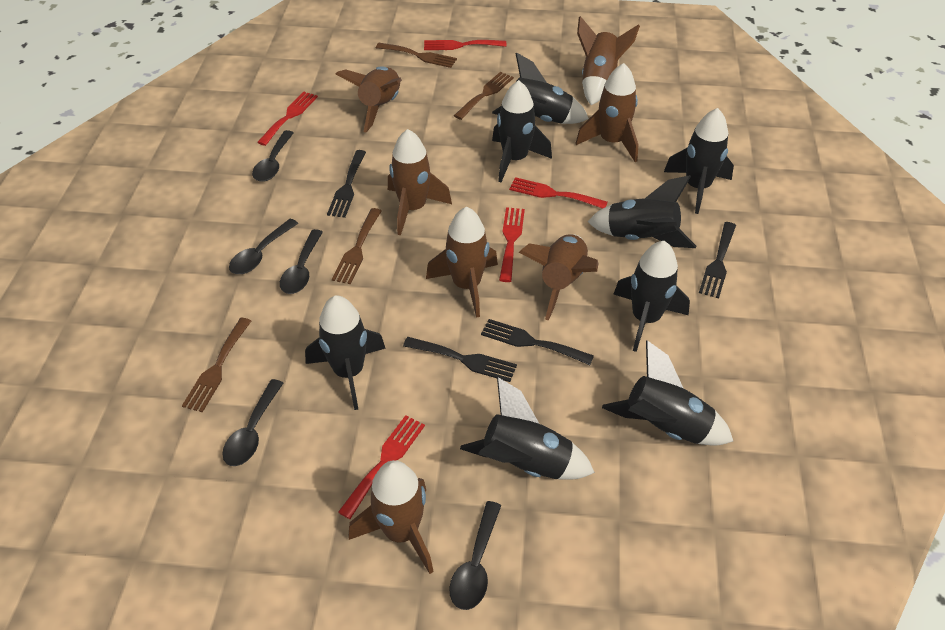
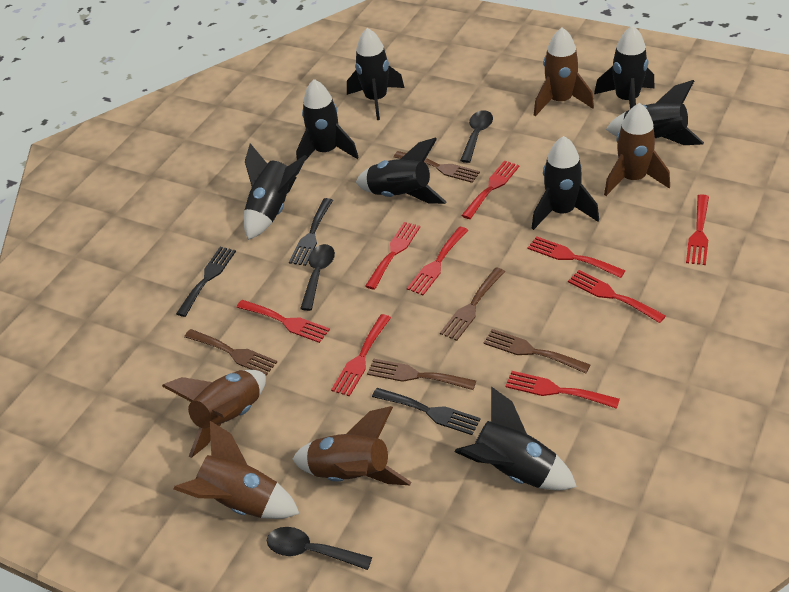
black fork: [327,150,366,218] [403,337,517,382] [481,319,594,365] [699,222,736,299] = 4 -> [176,247,236,317] [289,198,333,266] [372,388,481,435] = 3
black spoon: [222,379,283,466] [229,219,298,274] [252,130,294,182] [280,229,323,294] [449,501,501,610] = 5 -> [267,527,372,570] [300,244,335,311] [460,110,493,163] = 3
brown fork: [182,318,251,412] [332,208,382,284] [376,43,457,68] [454,72,514,120] = 4 -> [184,329,277,376] [367,359,476,390] [394,151,480,183] [440,267,505,341] [484,329,590,373] = 5
brown rocket: [335,66,402,133] [349,460,434,574] [388,129,452,235] [426,207,498,318] [519,234,599,320] [575,63,638,162] [577,16,640,105] = 7 -> [162,370,266,458] [173,421,300,519] [292,406,411,485] [534,27,594,116] [604,103,670,196] = 5
red fork: [257,91,318,146] [338,415,425,519] [424,40,506,50] [499,207,525,282] [509,177,608,209] = 5 -> [236,300,330,343] [331,314,391,396] [365,222,420,290] [407,227,468,295] [461,160,520,219] [505,371,620,409] [527,236,626,278] [568,270,666,323] [686,194,709,265] = 9

